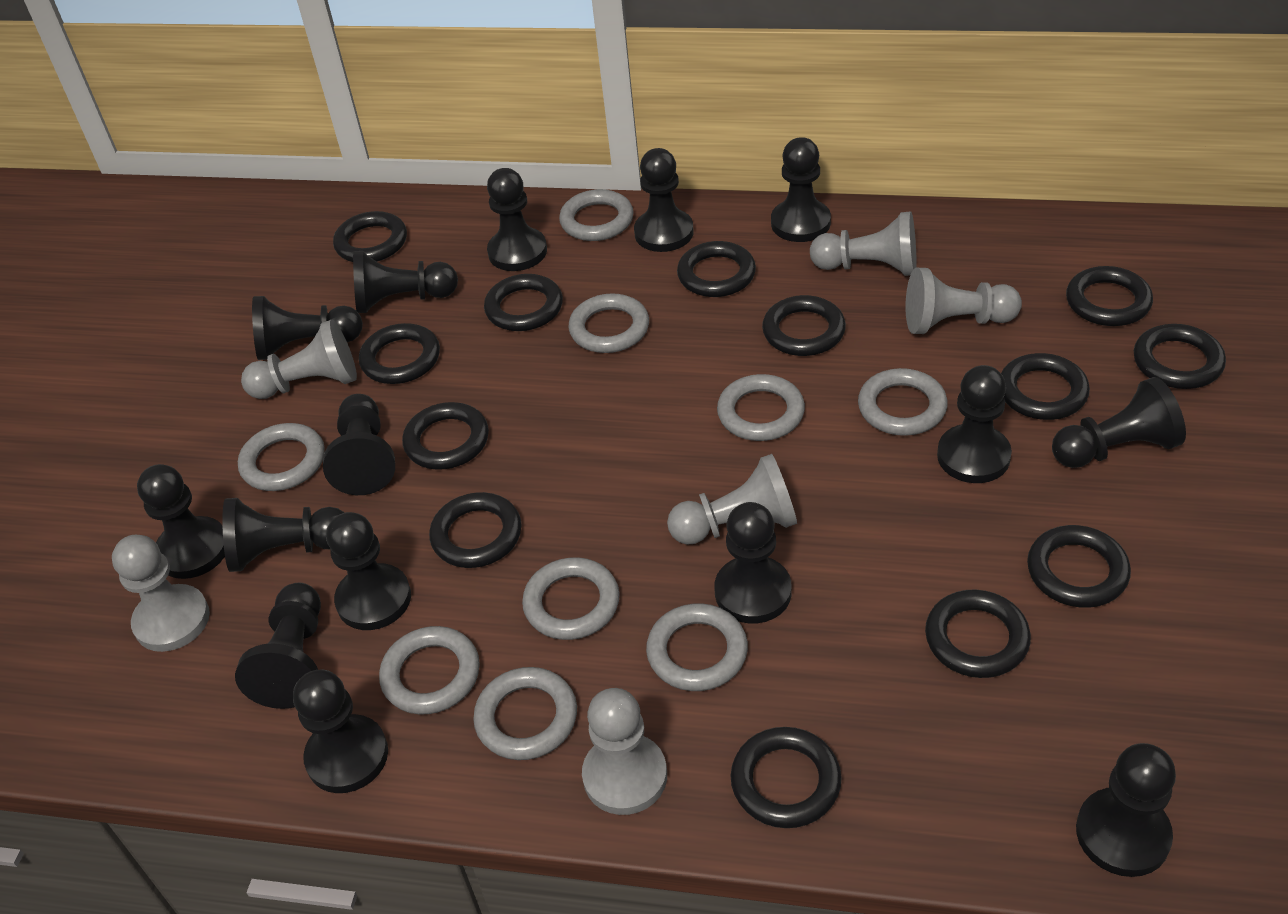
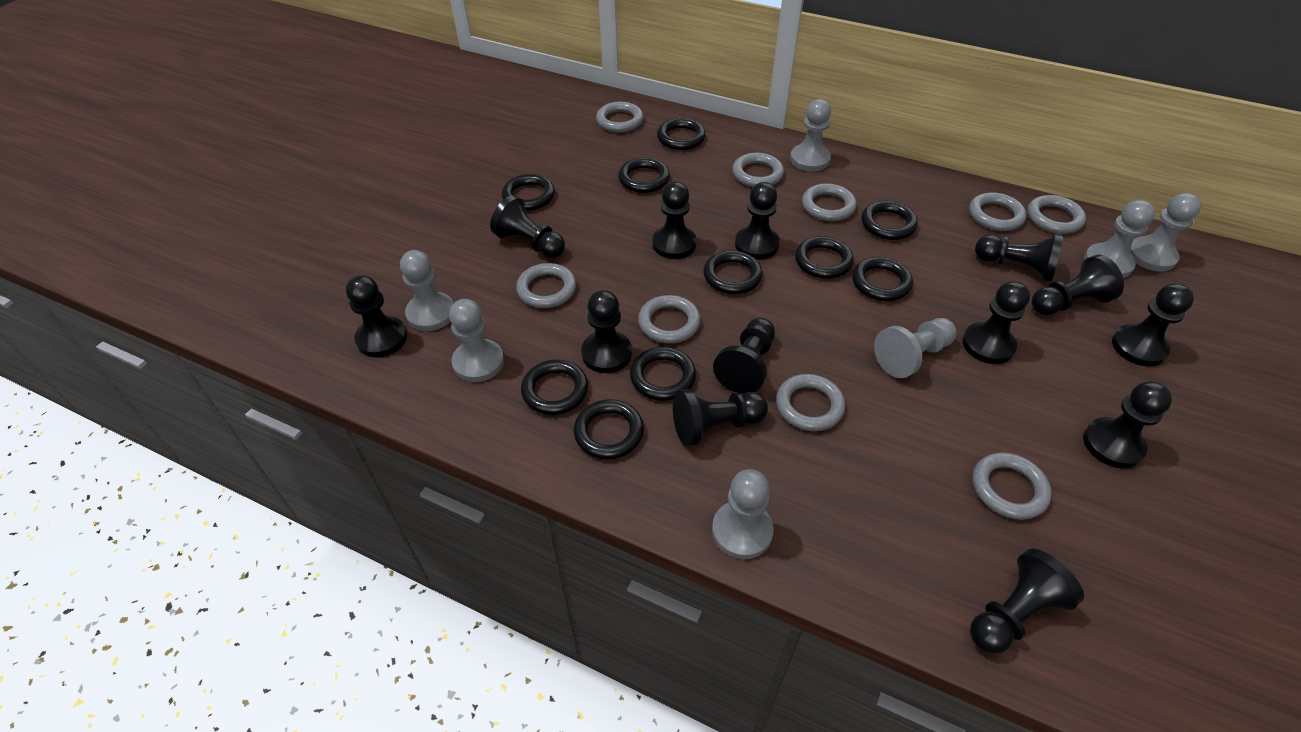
black pawn: [137,464,225,579] [222,498,345,572] [235,583,321,709] [252,296,363,360] [293,670,388,793] [323,394,395,495] [326,512,411,630] [353,251,458,313] [487,168,547,271] [634,148,694,252] [714,502,792,623] [771,137,831,242] [937,365,1012,483] [1052,377,1186,468] [1076,743,1176,877] = 15 -> [346,275,407,357] [490,195,565,258] [581,290,632,373] [652,182,697,259] [673,389,768,446] [713,318,775,394] [735,182,780,260] [962,281,1030,364] [970,549,1084,654] [975,234,1064,282] [1031,255,1124,315] [1083,381,1172,469] [1112,283,1194,367] = 13
black ring: [333,211,407,262] [359,323,440,384] [402,402,489,470] [429,492,522,568] [484,274,563,331] [677,241,756,297] [731,727,842,828] [762,295,846,356] [925,590,1031,678] [1001,353,1090,420] [1027,525,1131,608] [1066,266,1153,326] [1134,324,1226,389] = 13 -> [502,174,555,211] [521,360,588,415] [574,399,644,459] [618,157,670,193] [630,347,696,401] [657,118,706,150] [703,250,763,294] [795,236,854,279] [852,257,913,301] [861,201,918,240] = 10
grey pawn: [112,535,210,652] [241,319,357,399] [582,688,667,815] [667,454,797,545] [810,211,917,276] [906,268,1022,334] = 6 -> [400,250,454,331] [449,299,504,382] [712,469,774,559] [790,99,831,172] [874,318,957,378] [1084,200,1155,278] [1131,193,1201,272] = 7

